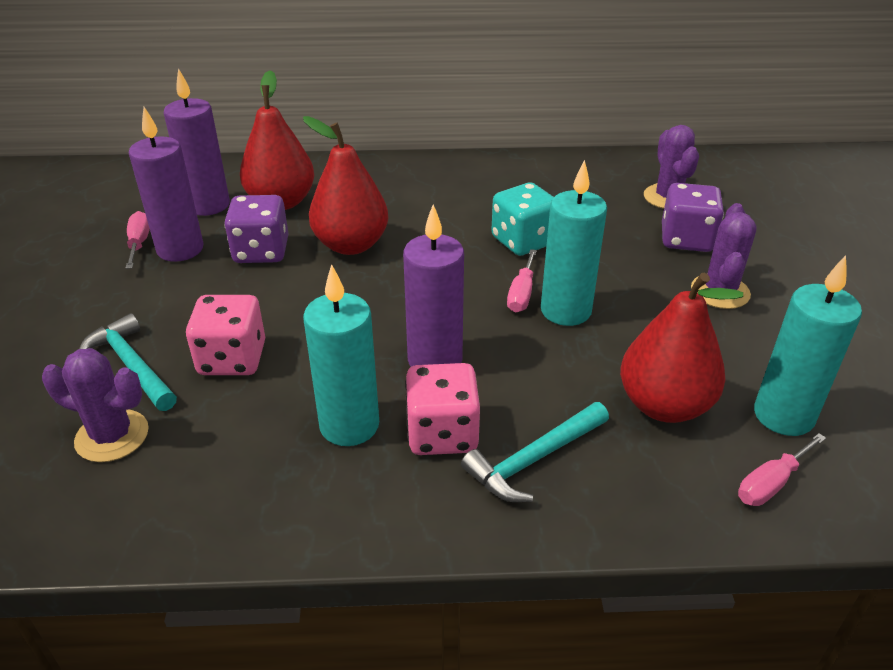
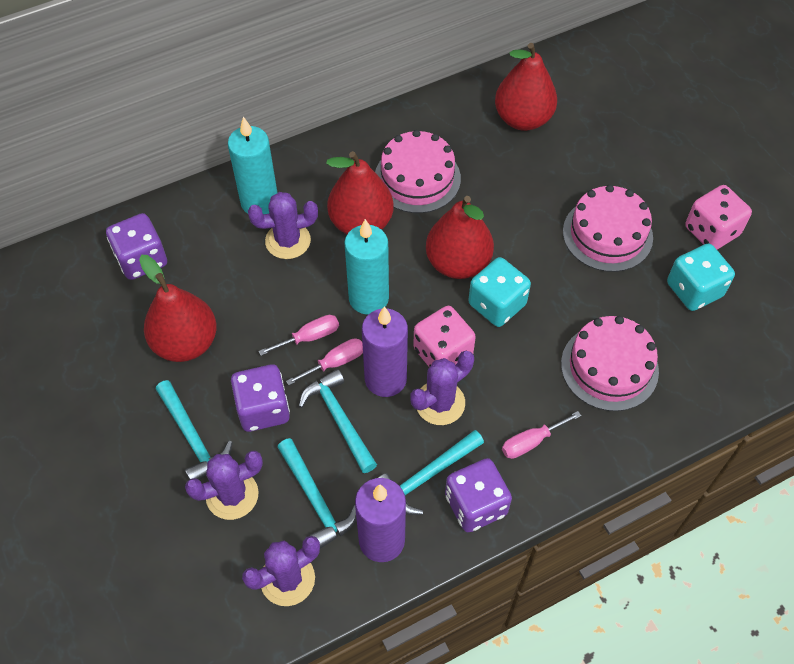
pink cake: none = 0 -> [375,130,461,213] [561,316,659,411] [563,185,653,272] = 3
purple cactus: [42,348,149,462] [644,125,699,209] [691,203,757,309] = 3 -> [185,451,263,520] [242,536,320,606] [248,192,318,259] [410,351,474,425] = 4
purple candle: [129,107,204,262] [164,68,230,216] [403,204,464,367] = 3 -> [355,478,406,562] [362,306,408,397] = 2
purple dice: [224,195,288,263] [662,183,724,252] = 2 -> [106,213,167,280] [231,364,290,432] [445,458,512,532] = 3
red pear: [240,70,315,210] [303,116,388,255] [620,273,743,423] = 3 -> [139,255,217,362] [326,151,394,234] [426,196,494,279] [495,43,557,131] = 4
turquoise candle: [303,264,379,446] [541,160,607,326] [754,255,862,436] = 3 -> [228,116,278,214] [344,219,389,315] = 2
turquoise dice: [491,182,554,256] = 1 -> [468,257,531,327] [667,243,735,311] = 2
turquoise hammer: [79,313,177,411] [461,402,609,502] = 2 -> [156,380,233,480] [277,438,356,549] [299,369,377,473] [378,430,484,515] = 4

